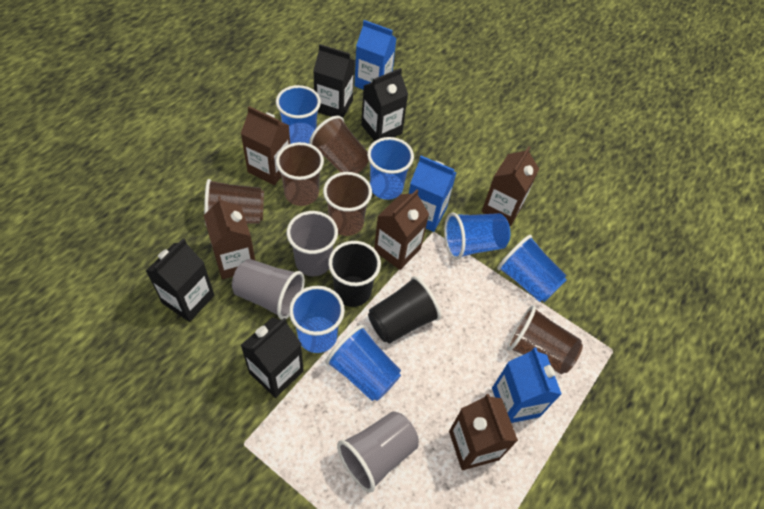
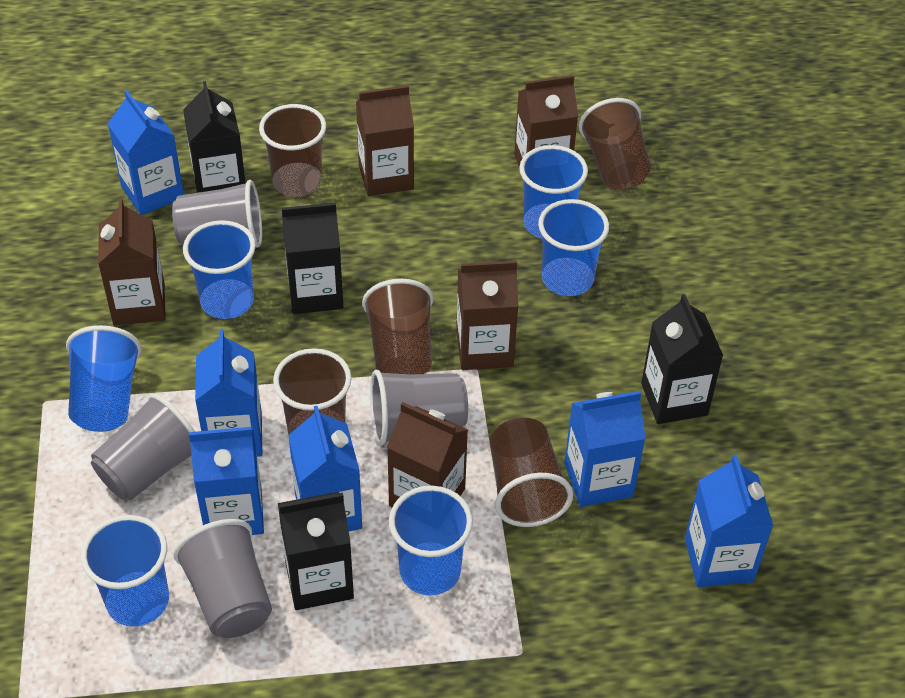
black cup: [328,241,381,307] [368,276,441,343] = 2 -> none = 0
blue carton: [355,20,396,90] [409,156,456,232] [492,347,561,423] = 3 -> [108,90,184,215] [189,427,264,535] [195,330,262,457] [288,405,362,531] [564,391,646,507] [685,455,773,587] = 6
grey cup: [232,259,305,320] [287,211,338,276] [337,411,419,493] = 3 -> [91,393,195,500] [172,180,262,248] [173,519,272,638] [370,370,468,445] = 4

